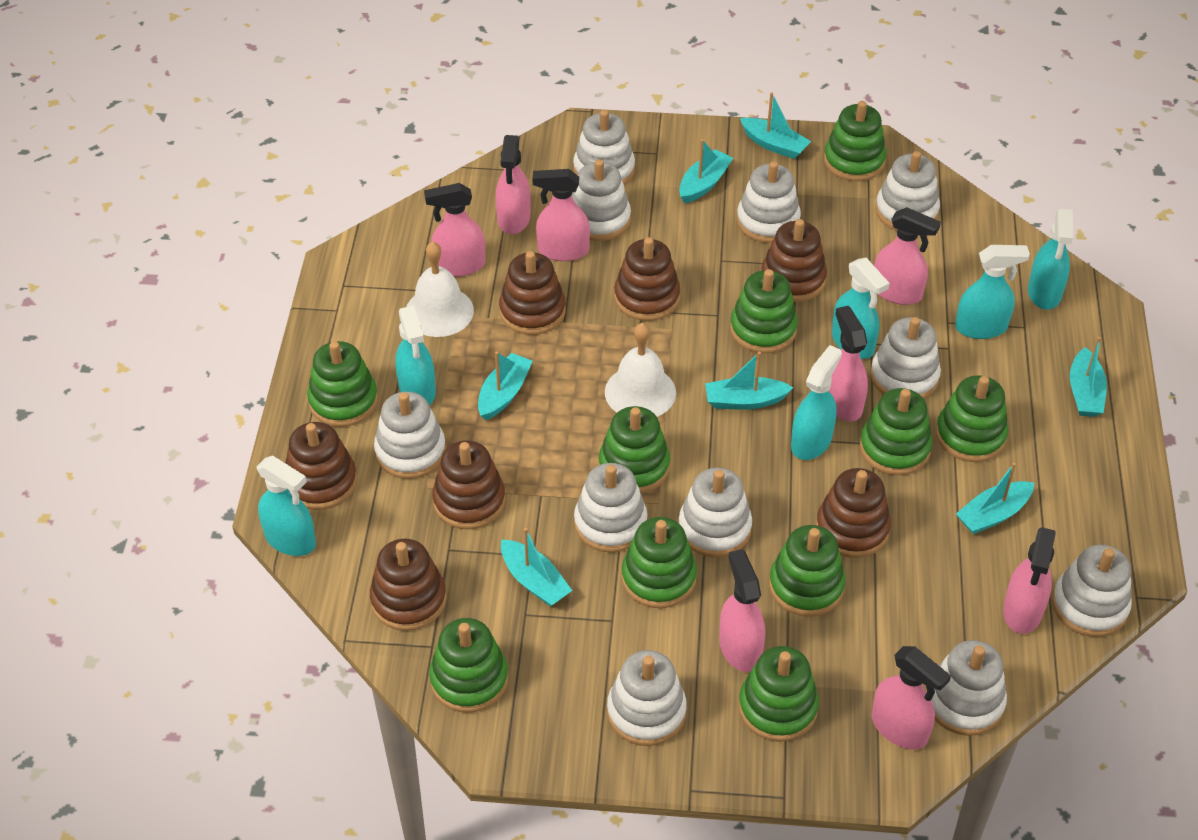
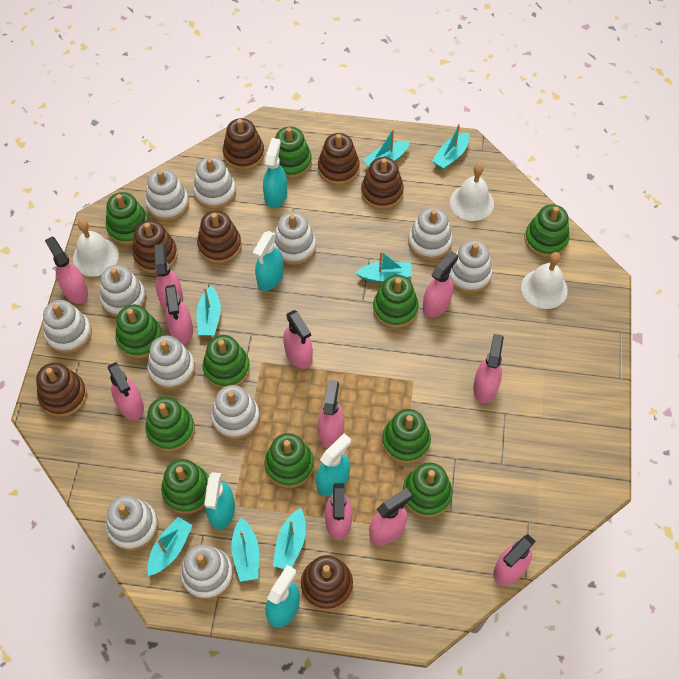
green stacking toy: [307,341,378,427] [429,618,508,713] [599,406,670,493] [621,517,697,608] [730,269,798,353] [738,646,819,742] [769,525,846,617] [824,101,886,181] [860,388,932,475] [936,376,1009,462] = 10 -> [106,192,149,245] [115,305,163,359] [145,397,195,452] [161,459,209,514] [203,335,250,389] [265,433,314,488] [275,127,312,179] [373,275,418,328] [382,409,431,464] [402,462,452,518] [525,204,569,257] = 11
pink spray bottle: [424,183,485,277] [495,135,530,234] [533,169,590,261] [719,549,765,672] [829,306,868,421] [872,646,951,750] [874,207,941,305] [1003,527,1056,634] = 8 -> [45,236,88,304] [108,362,144,420] [155,244,183,312] [165,284,193,345] [283,310,313,369] [318,380,345,448] [325,483,353,540] [369,488,412,545] [423,251,458,318] [473,334,504,403] [493,534,536,585] = 11
turquoise spray bottle: [257,455,316,556] [395,306,436,405] [791,345,842,460] [832,258,890,359] [955,245,1030,339] [1028,209,1073,310] = 6 -> [204,472,235,530] [253,231,283,291] [263,138,287,208] [266,565,300,628] [316,433,351,496] = 5
white bell: [406,241,474,337] [605,323,676,417] = 2 -> [73,219,119,277] [450,163,494,221] [521,252,568,309] = 3

